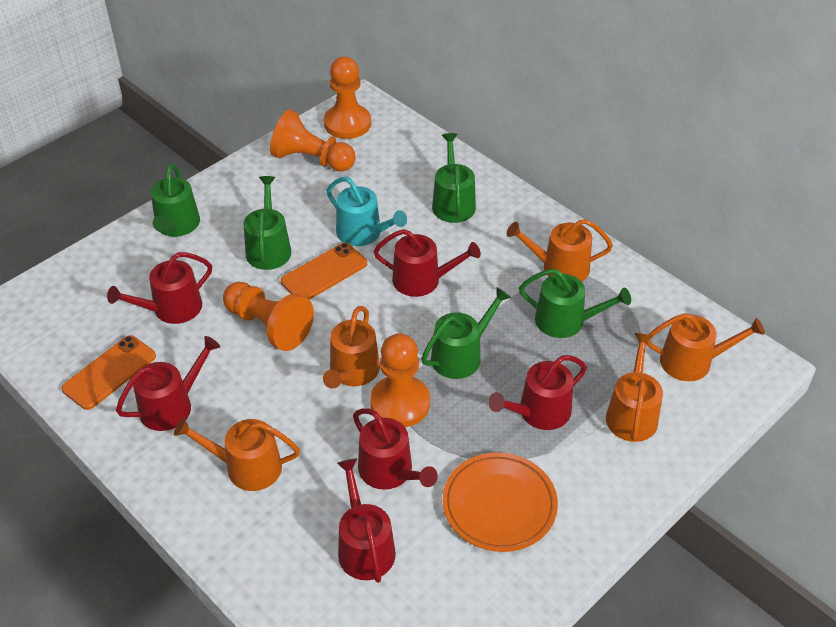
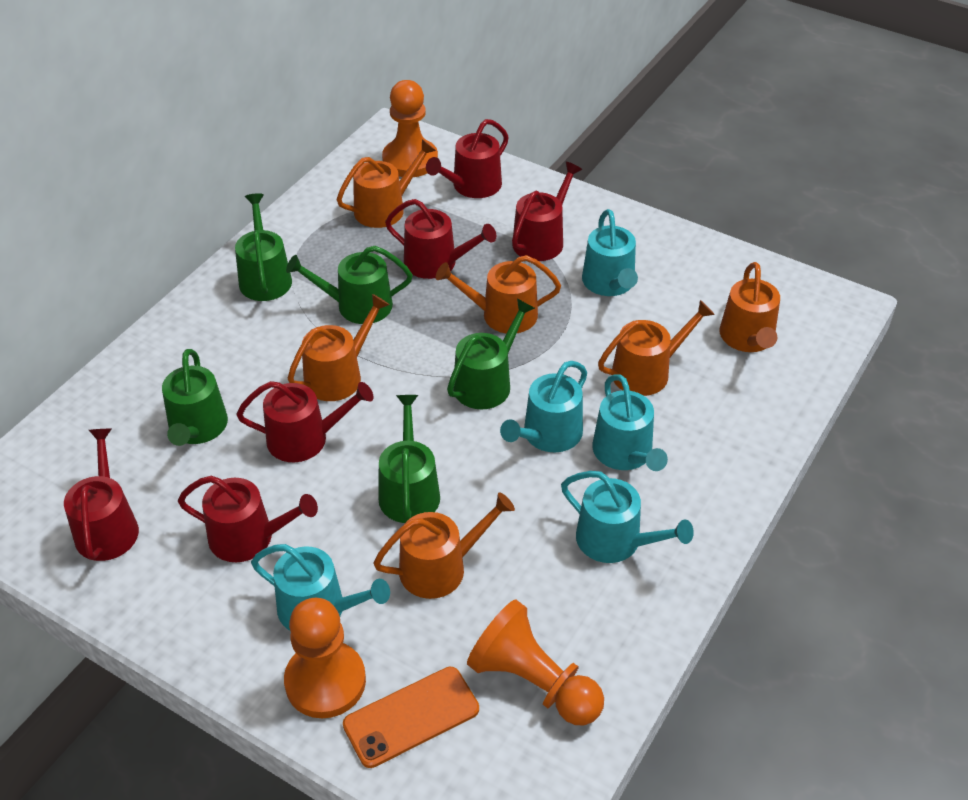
orange pawn: [223,282,314,351] [270,109,356,172] [324,57,371,139] [370,333,430,427] = 4 -> [284,598,366,718] [382,80,438,177] [467,599,604,725] = 3
orange phone: [61,335,156,410] [281,243,367,300] = 2 -> [343,667,479,768] = 1
orange plate: [443,452,558,552] = 1 -> none = 0
orange watering can: [174,418,300,491] [323,306,380,389] [507,219,613,282] [606,333,663,442] [646,313,765,381] = 5 -> [288,294,390,401] [337,139,436,228] [373,492,515,599] [436,255,561,334] [598,300,715,396] [720,262,780,352] = 6
turquoise watering can: [327,177,407,246] = 1 -> [251,544,390,630] [500,361,587,452] [561,471,694,563] [582,209,638,296] [592,374,668,471] = 5

